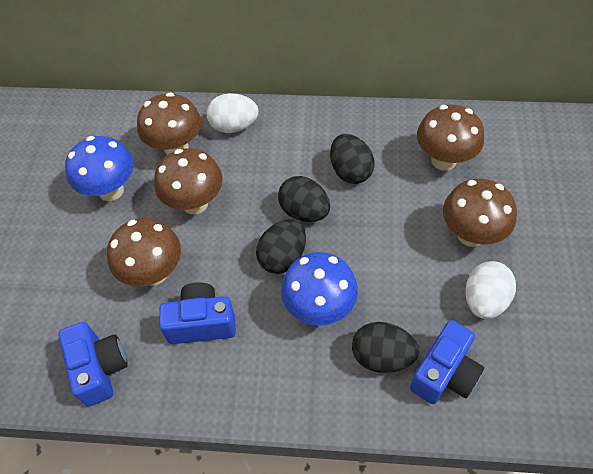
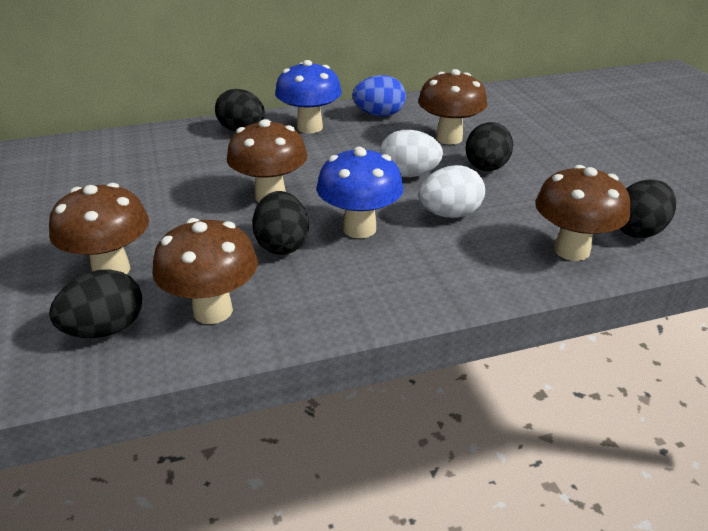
black egg: [256,219,306,274] [278,176,330,222] [330,134,375,184] [352,322,419,373] = 4 -> [49,269,142,338] [215,89,265,131] [252,191,309,255] [466,122,513,171] [620,179,676,238] = 5
blue camera: [58,322,128,407] [159,282,236,344] [410,320,484,404] = 3 -> none = 0
blue egg: none = 0 -> [352,75,406,116] = 1

